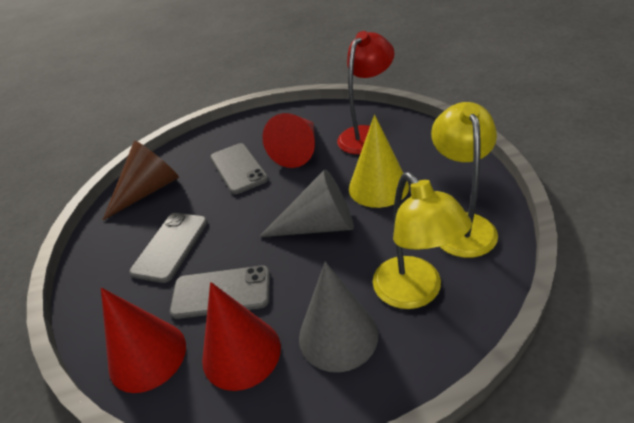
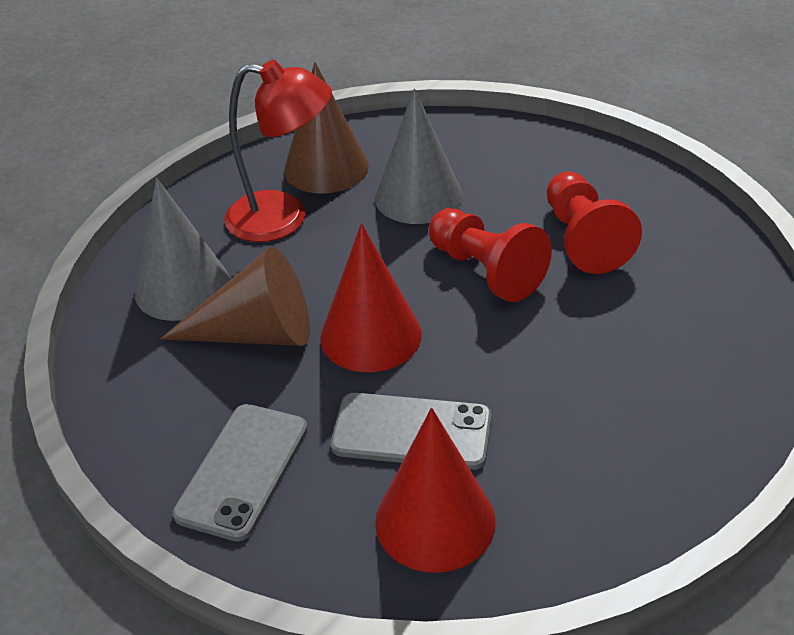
brown cone: [103,141,179,220] = 1 -> [160,247,310,346] [284,62,369,194] = 2
grey phone: [129,213,208,283] [170,265,270,319] [210,143,268,194] = 3 -> [173,404,308,542] [331,393,492,470] = 2
red cone: [101,287,186,393] [202,282,281,391] [262,113,315,168] = 3 -> [320,223,422,372] [375,408,495,573] = 2
red pawn: none = 0 -> [429,208,552,302] [547,172,642,274] = 2
yellow cone: [349,115,409,208] = 1 -> none = 0
yellow lamp: [373,172,472,309] [431,102,498,258] = 2 -> none = 0

